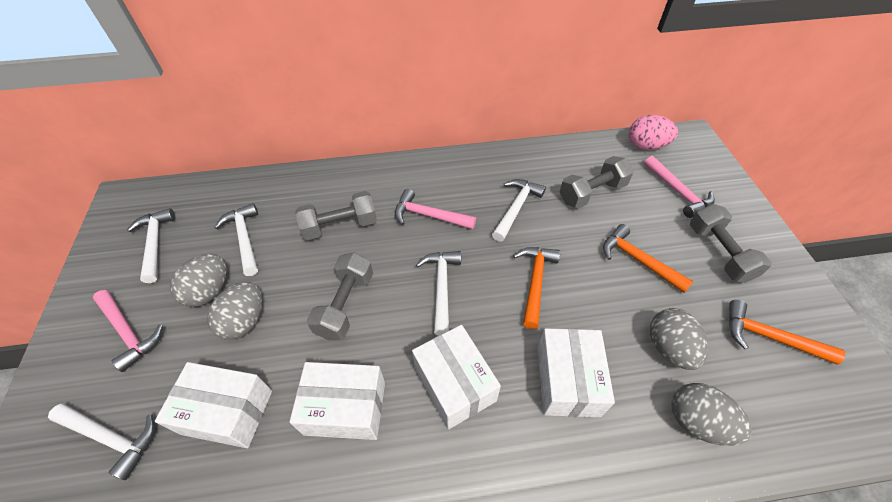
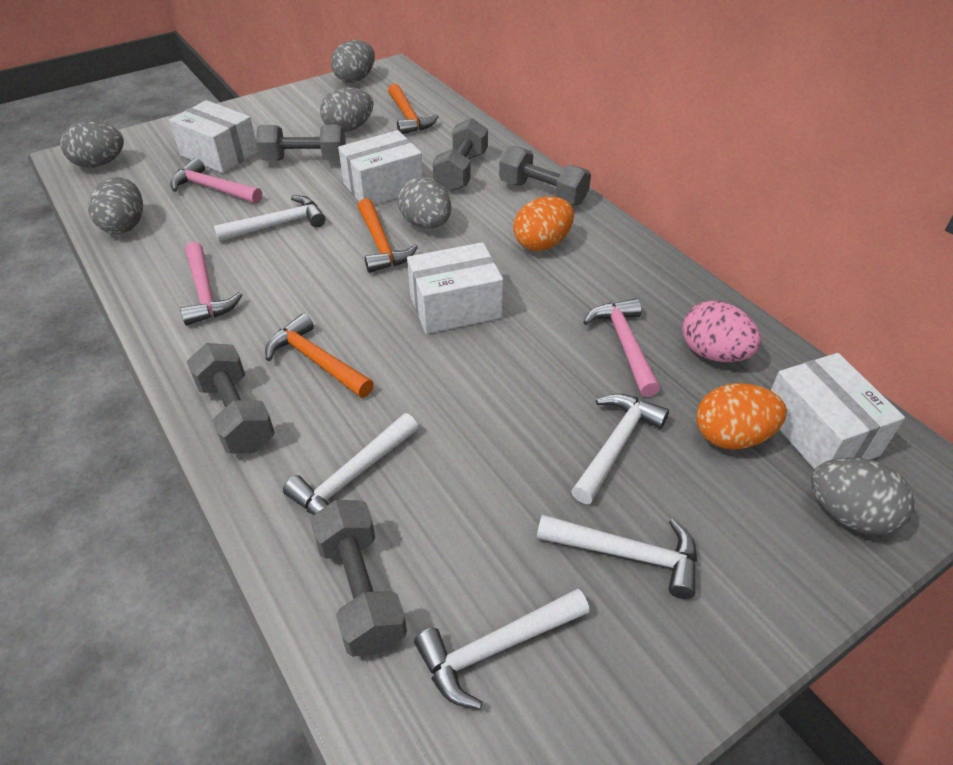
grey dumbbell: [295,191,377,240] [307,252,373,340] [560,156,634,208] [690,204,771,283] = 4 -> [187,343,275,454] [256,125,346,161] [310,500,407,657] [433,118,488,192] [499,145,591,206] = 5
grey egg: [170,254,227,307] [207,282,262,340] [650,308,708,370] [671,383,752,446] = 4 -> [61,121,124,168] [88,177,143,234] [320,87,373,132] [331,40,375,83] [398,176,451,228] [811,457,914,535] = 6
orange egg: none = 0 -> [513,197,574,251] [696,383,787,450] = 2

